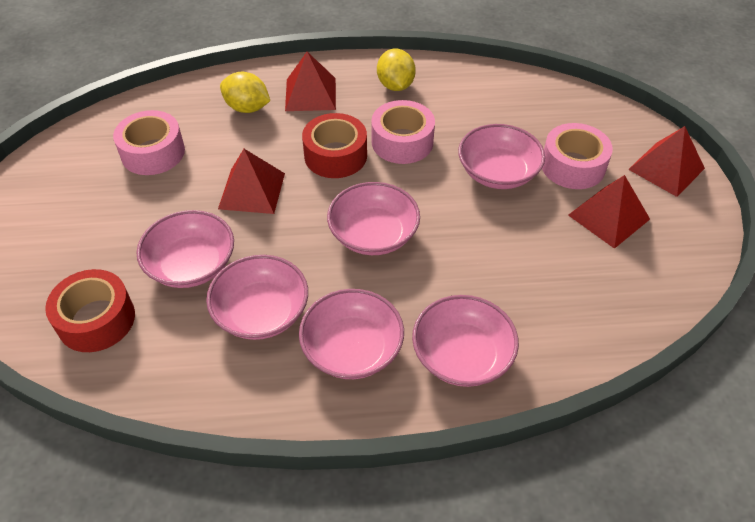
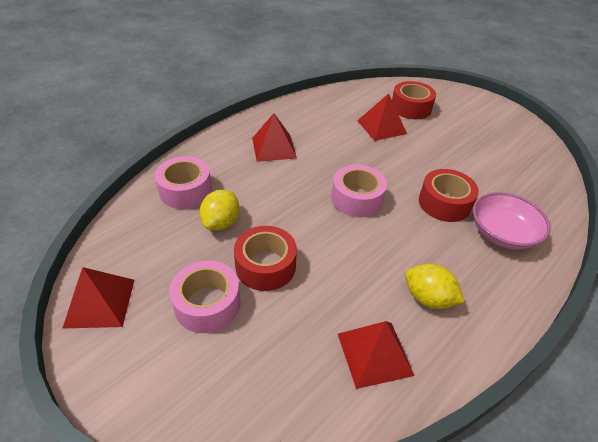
pink bowl: [137,210,234,288] [206,255,308,340] [299,289,404,379] [327,182,420,255] [412,295,519,387] [458,124,545,189] = 6 -> [473,192,551,249] = 1
red tape: [45,269,135,352] [302,113,367,178] = 2 -> [234,226,297,291] [392,81,436,119] [419,169,479,222] = 3

